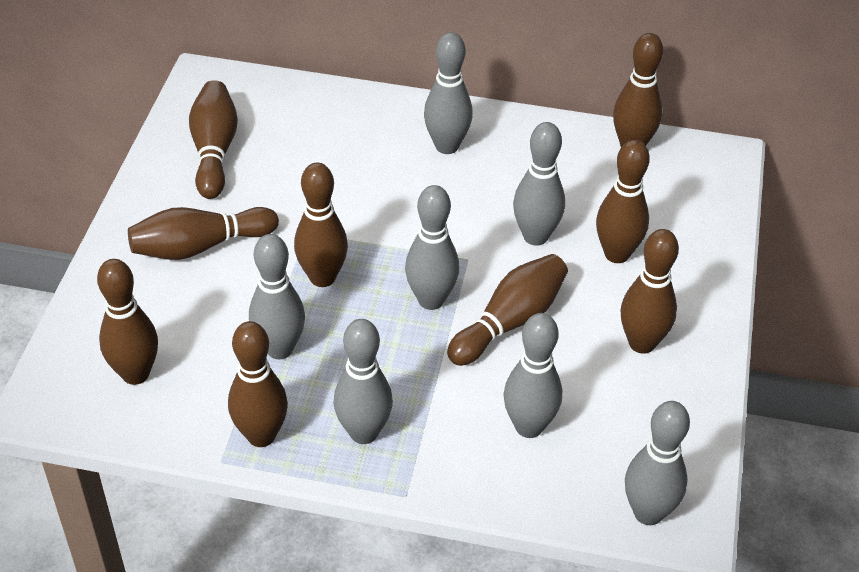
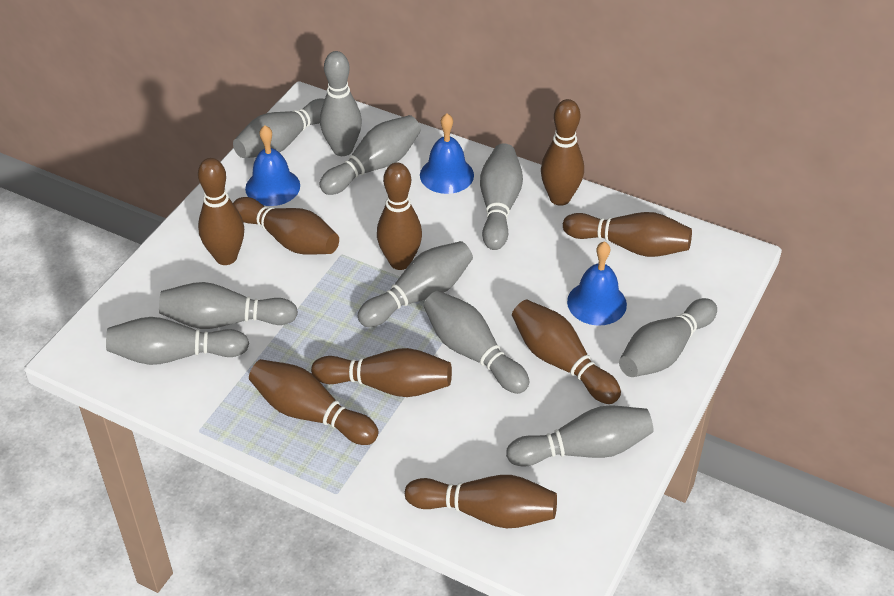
blue bell: none = 0 -> [245,125,300,206] [420,113,474,194] [567,241,627,326] = 3
grey bowling pin: [249,234,305,359] [334,319,393,444] [405,185,459,310] [424,32,473,154] [504,313,562,438] [513,122,565,246] [625,401,690,525] = 7 -> [106,317,249,365] [159,282,298,329] [233,98,325,158] [320,51,362,156] [320,115,421,195] [358,241,473,327] [423,291,529,394] [480,143,523,250] [506,405,654,467] [619,298,717,377] = 10

